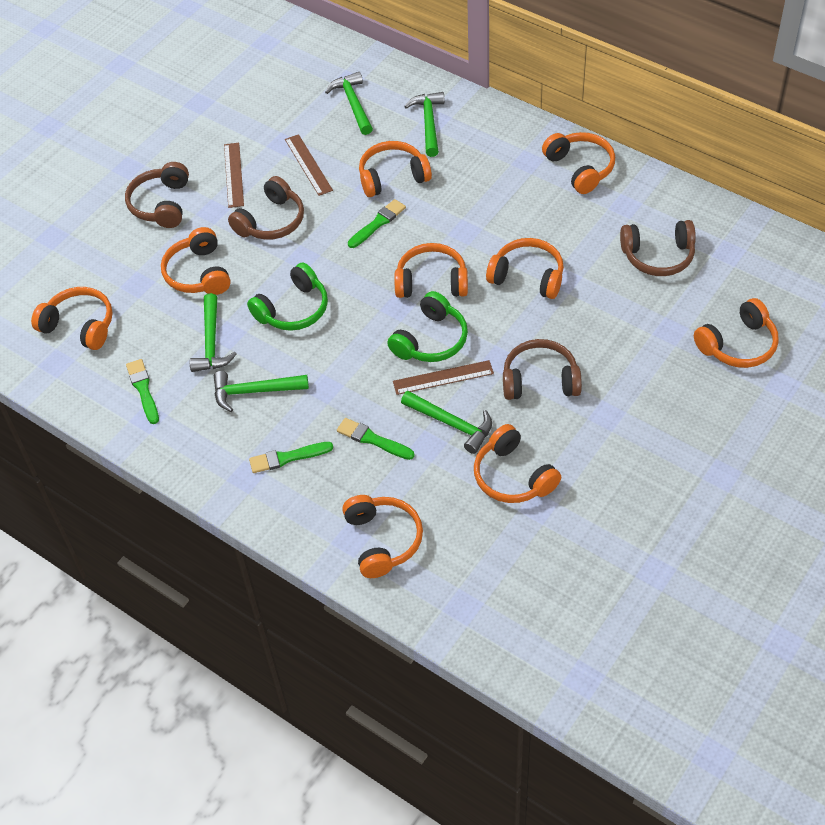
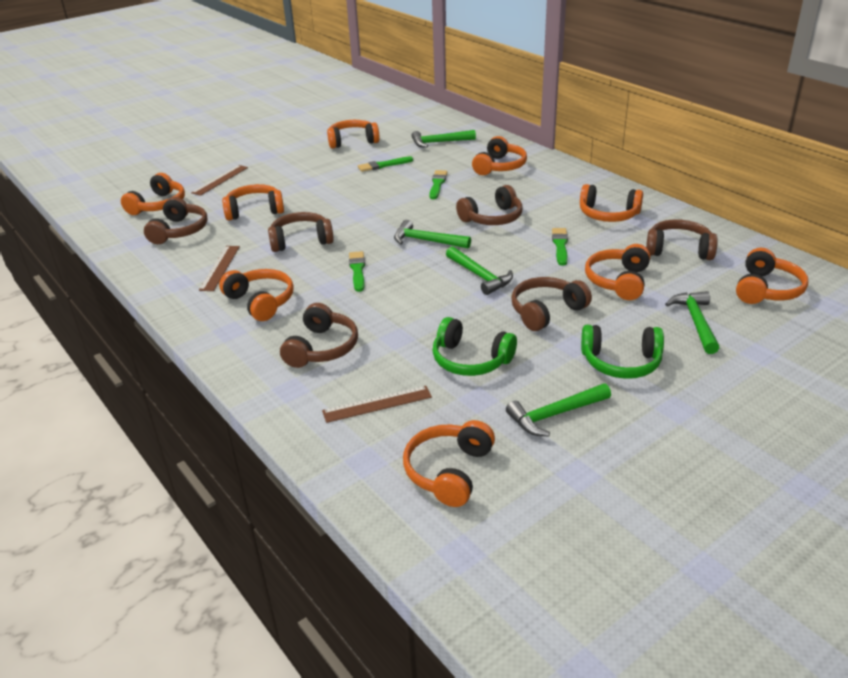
brown headphones: [125,162,189,228] [228,176,304,240] [503,339,582,400] [620,220,696,276] = 4 -> [144,197,208,244] [268,212,334,252] [280,303,358,368] [456,185,523,225] [511,277,592,331] [646,220,718,260] = 6

